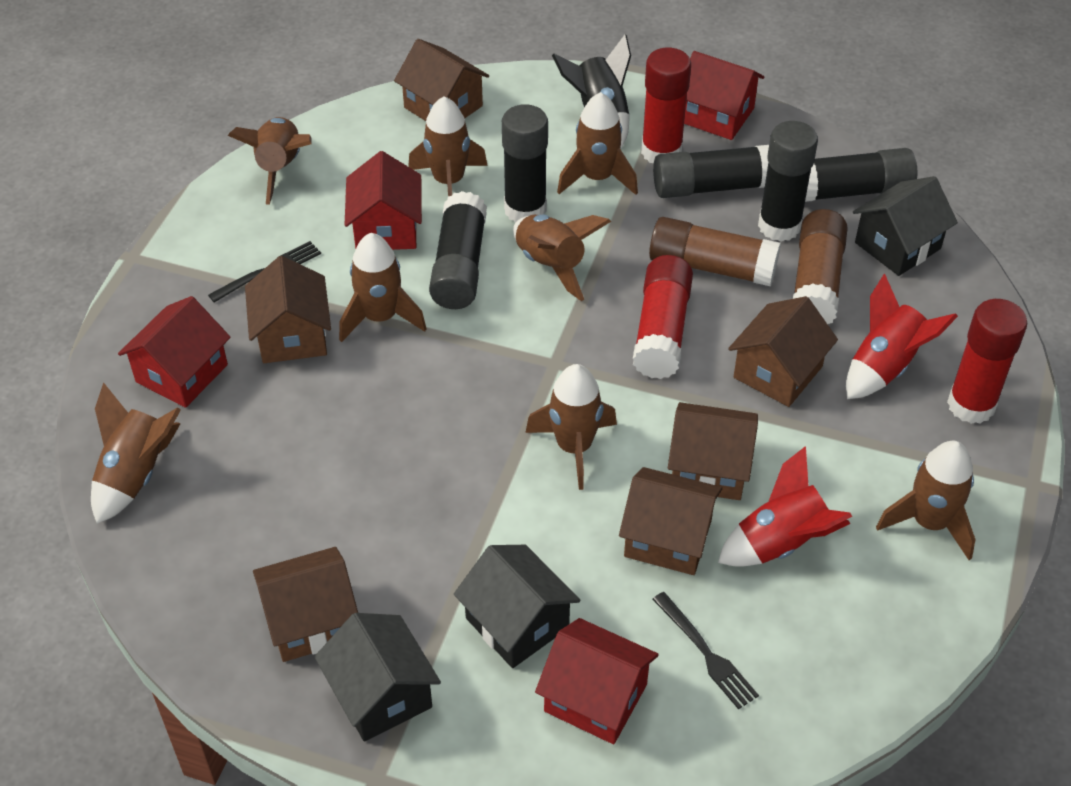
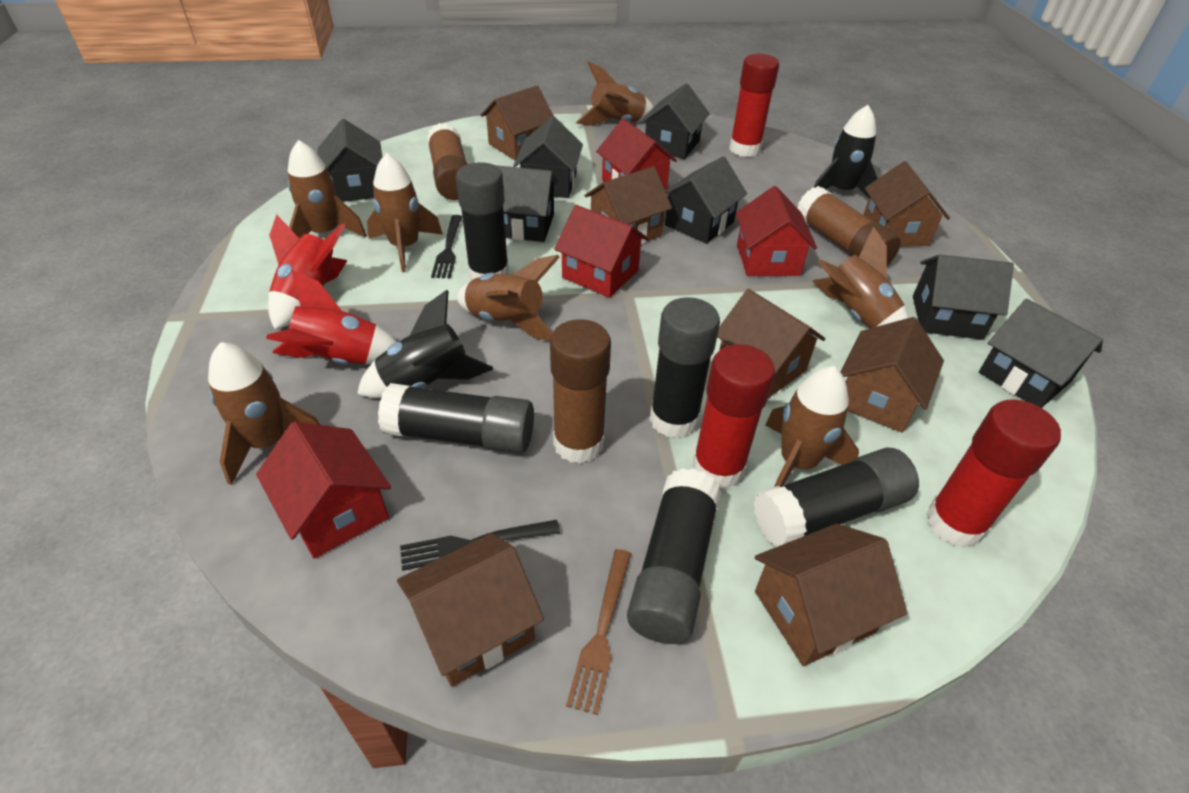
black house: [314,613,441,742] [454,545,580,668] [853,176,958,276] = 3 -> [318,119,383,202] [495,165,558,242] [513,116,583,198] [640,83,710,159] [665,156,747,244] [913,254,1014,340] [979,299,1103,408] = 7
black rocket: [552,34,631,148] = 1 -> [357,290,493,398] [814,105,878,198] = 2
brown fork: none = 0 -> [566,549,631,715] = 1
brown glue stick: [649,217,781,286] [793,209,848,324] = 2 -> [427,123,467,200] [550,319,611,464] [797,186,901,265] = 3
brown house: [245,256,331,363] [253,547,358,662] [394,39,489,121] [619,467,722,575] [668,402,758,500] [728,296,838,407] = 6 -> [397,533,544,687] [481,86,554,160] [584,166,672,244] [717,289,825,398] [755,524,907,666] [841,317,944,433] [863,161,950,247] = 7
brown rocket: [91,382,181,524] [228,117,311,205] [339,233,426,342] [408,96,488,196] [513,214,611,301] [525,364,617,490] [557,92,638,195] [876,441,976,560] = 8 -> [208,342,320,485] [288,140,367,239] [367,153,443,272] [457,255,560,341] [576,62,653,126] [765,366,859,487] [812,226,909,328] = 7

